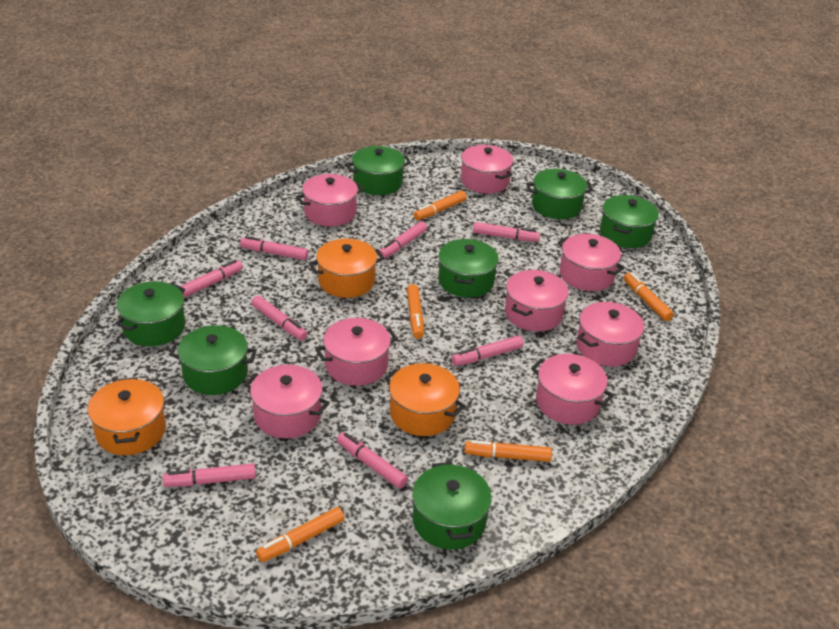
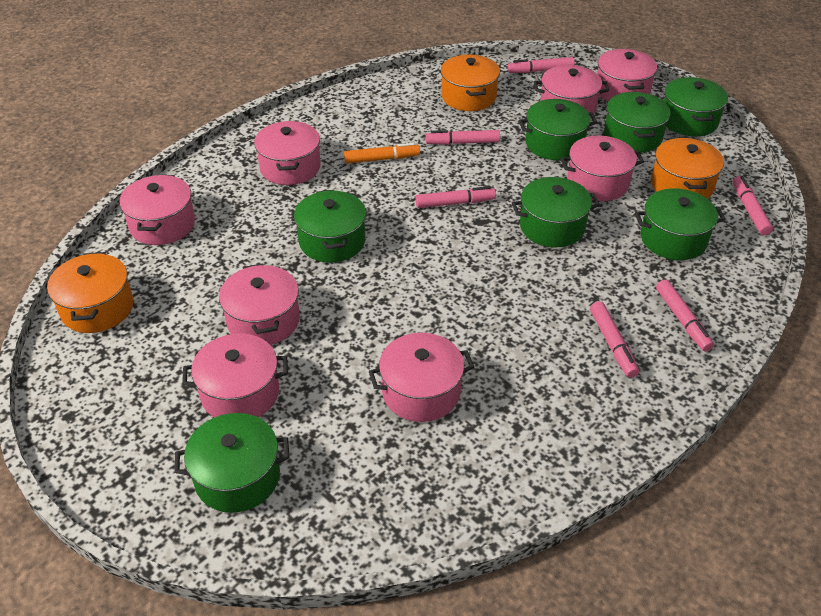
orange marker: [256,507,344,562] [407,284,424,339] [413,191,467,220] [464,440,552,462] [623,272,674,321] = 5 -> [344,143,420,163] = 1
pink marker: [163,463,256,487] [180,260,243,298] [240,236,308,260] [251,296,308,340] [337,432,408,489] [379,221,427,259] [452,335,524,366] [473,222,540,242] = 8 -> [416,186,496,208] [425,130,500,145] [508,57,575,73] [590,301,639,378] [656,280,714,352] [733,176,773,236] = 6

